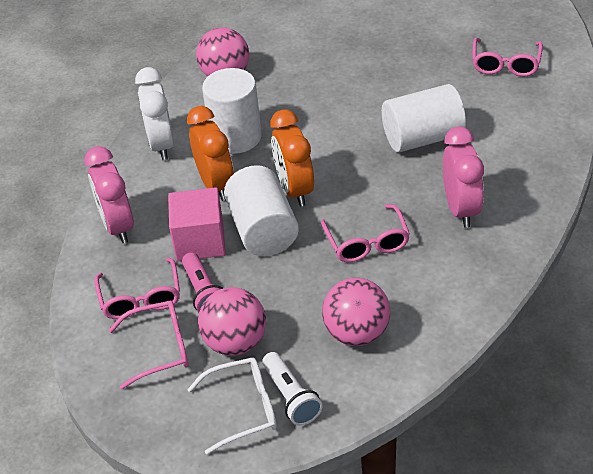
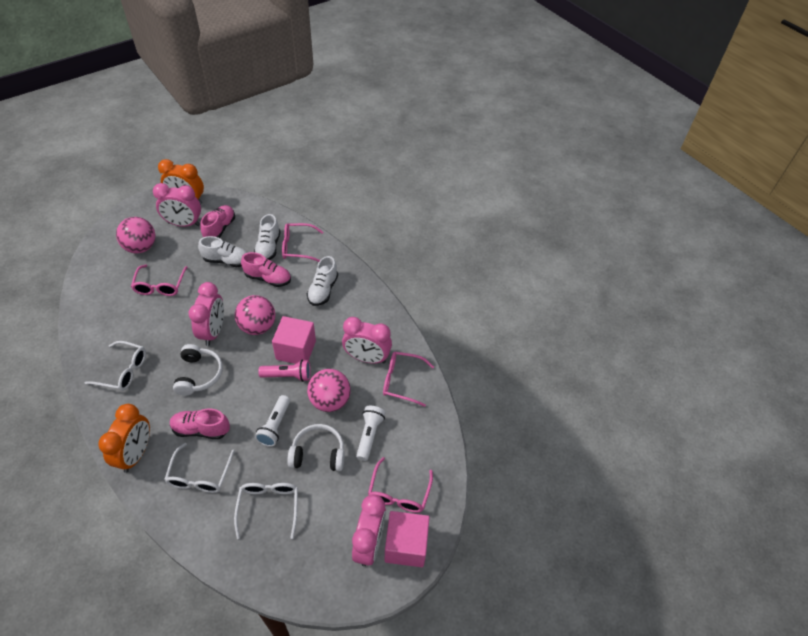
pink clock: [84,146,134,243] [443,127,484,228] = 2 -> [153,183,201,227] [189,282,224,346] [342,317,392,364] [352,494,386,566] = 4
pink cube: [168,187,226,261] = 1 -> [272,316,316,364] [384,511,430,567] = 2
pink shoe: none = 0 -> [170,409,230,439] [200,205,235,238] [241,252,291,287] = 3
white clock: [135,67,174,160] = 1 -> none = 0
white cylinder: [202,68,262,154] [224,165,299,256] [382,84,466,152] = 3 -> none = 0
white flashlight: [262,352,323,426] = 1 -> [255,395,290,447] [356,406,386,461] = 2
white glasses: [187,358,277,454] = 1 -> [85,341,146,391] [164,443,235,493] [234,483,298,539] = 3
white headphones: none = 0 -> [173,344,223,396] [287,424,345,471] = 2
white shoe: none = 0 -> [198,236,248,267] [254,214,280,260] [307,256,338,306] = 3

